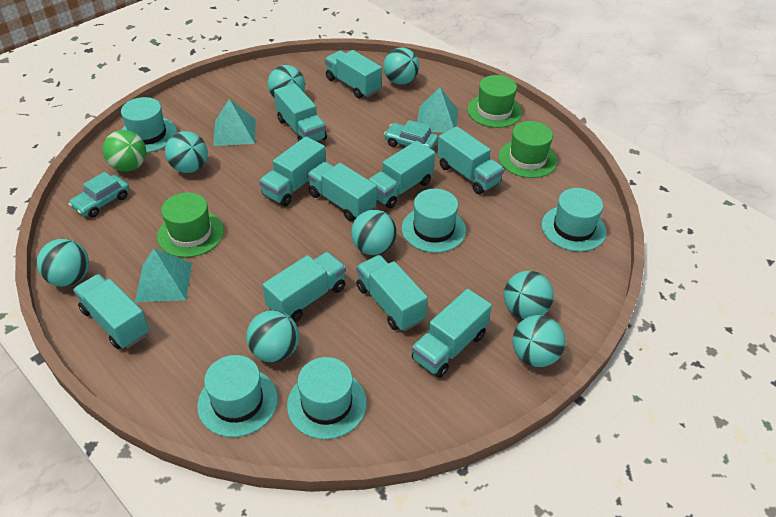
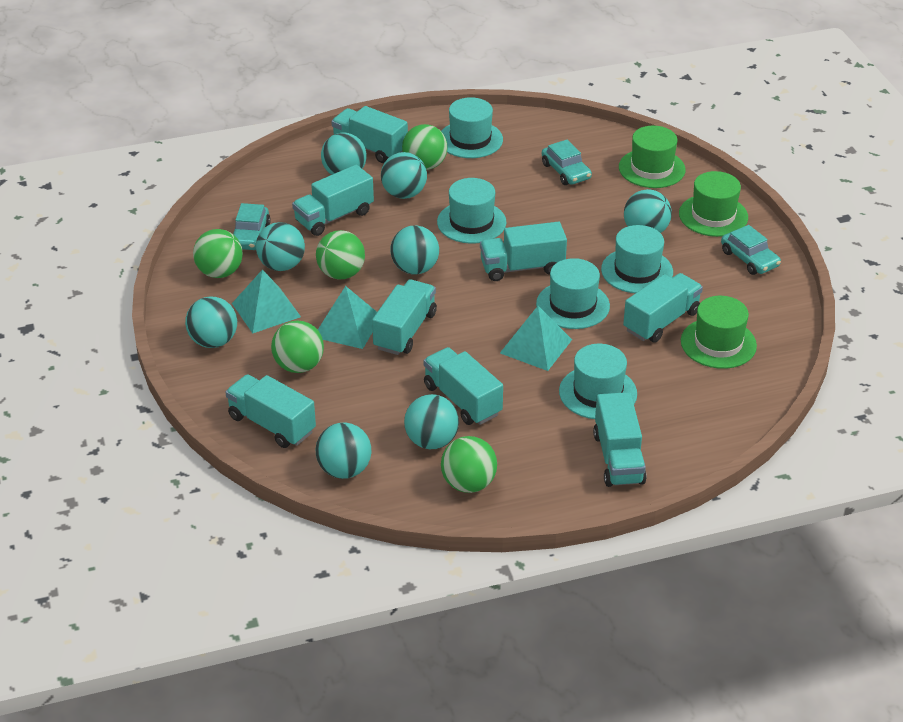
green ball: [102,130,146,172] = 1 -> [193,229,243,278] [271,320,324,373] [316,230,365,280] [402,124,447,170] [441,436,497,493] = 5
turquoise car: [69,172,129,217] [384,120,438,149] = 2 -> [233,203,271,250] [542,140,592,185] [721,225,781,275] = 3
turquoise truck: [73,274,149,349] [259,137,326,206] [263,252,346,322] [274,83,327,142] [307,162,377,221] [325,50,382,99] [356,255,428,331] [369,141,435,209] [412,289,492,378] [437,126,504,194] = 10 -> [225,374,316,448] [292,165,374,236] [331,106,408,163] [372,279,437,355] [424,347,503,425] [480,222,567,281] [593,392,647,487] [623,273,703,343] = 8

